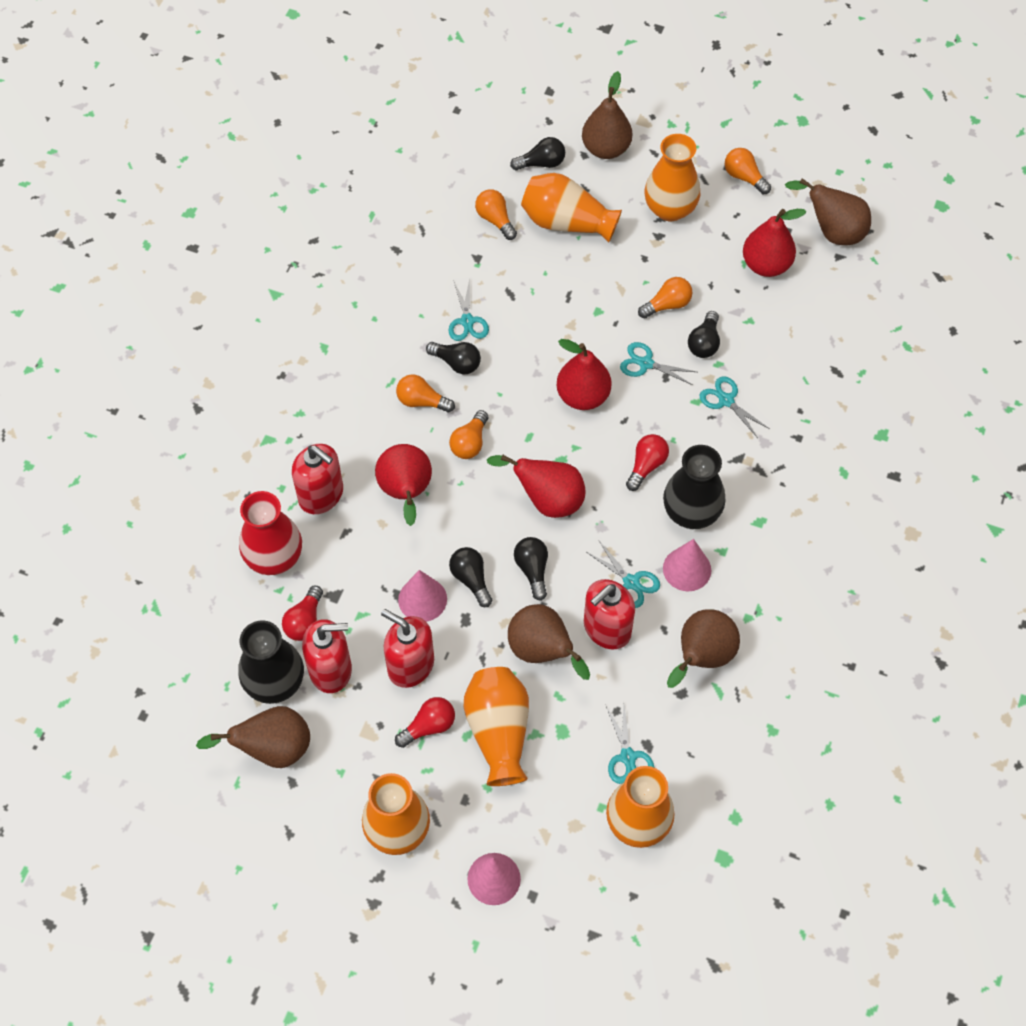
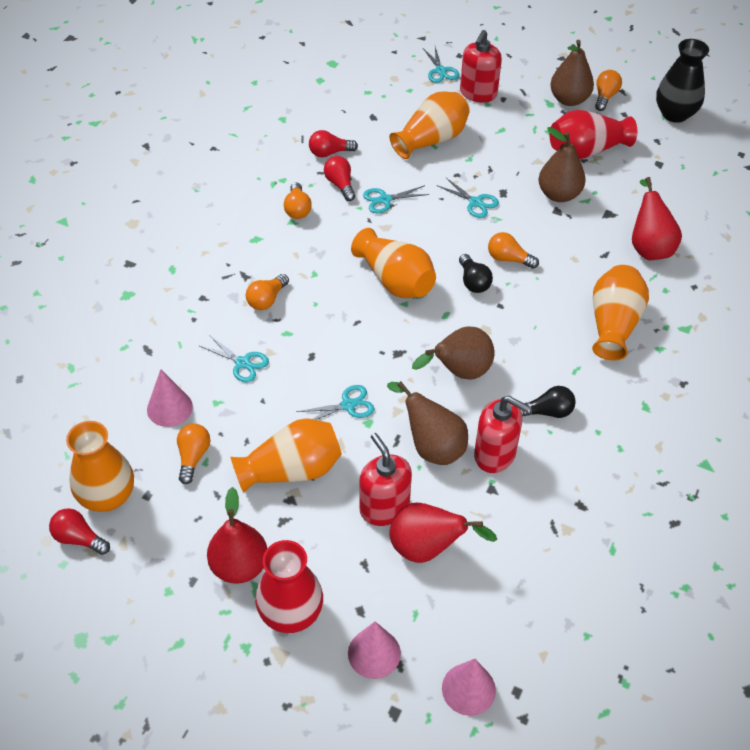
black light bulb: [426,342,481,374] [449,547,492,607] [510,137,565,170] [514,537,548,601] [688,311,720,358] = 5 -> [459,254,493,293] [521,386,576,418] = 2
black vase: [238,620,304,704] [663,445,725,529] = 2 -> [656,39,709,123] = 1
brown pear: [196,706,310,768] [508,604,590,680] [582,71,632,159] [667,609,740,688] [785,178,871,245] = 5 -> [387,381,468,465] [412,326,495,380] [539,127,586,202] [550,40,594,106] = 4
red pear: [375,444,432,526] [487,455,585,518] [557,339,611,410] [743,209,806,277] = 4 -> [207,487,267,584] [390,503,497,563] [632,177,682,260] = 3
red soap dispenser: [292,444,343,514] [302,619,352,693] [381,609,434,688] [584,579,635,649] = 4 -> [359,433,412,526] [460,30,502,103] [474,396,530,473] = 3
red vase: [239,491,302,575] = 1 -> [256,540,323,633] [550,110,637,159] = 2

